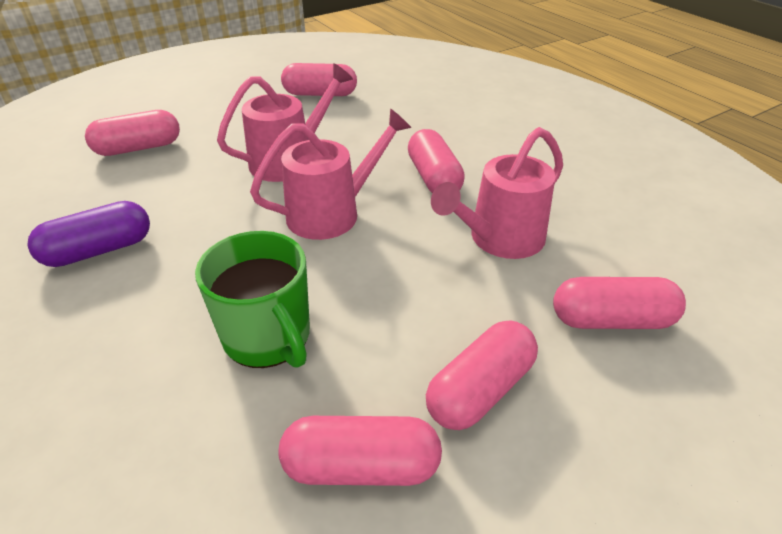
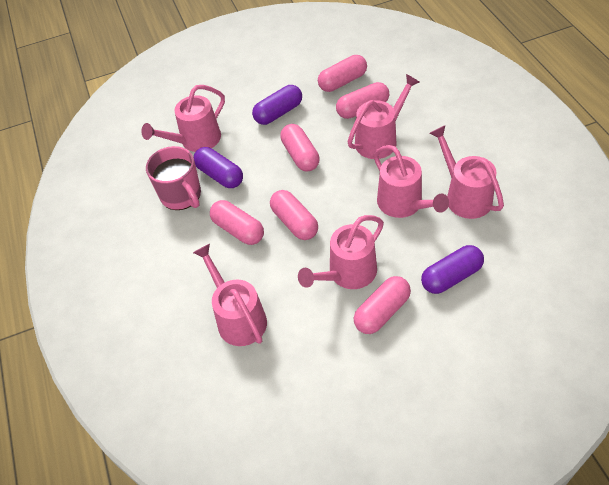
green mug: [195,231,310,368] = 1 -> none = 0
pink mug: none = 0 -> [146,146,201,210] = 1
pink watering can: [217,63,353,182] [250,109,411,240] [431,127,563,259] = 3 -> [141,85,225,152] [193,244,267,346] [298,215,384,289] [347,74,420,159] [374,145,449,218] [430,125,504,219] = 6
purple capsule: [27,201,150,267] = 1 -> [194,147,243,188] [252,85,302,125] [421,245,484,294] = 3

